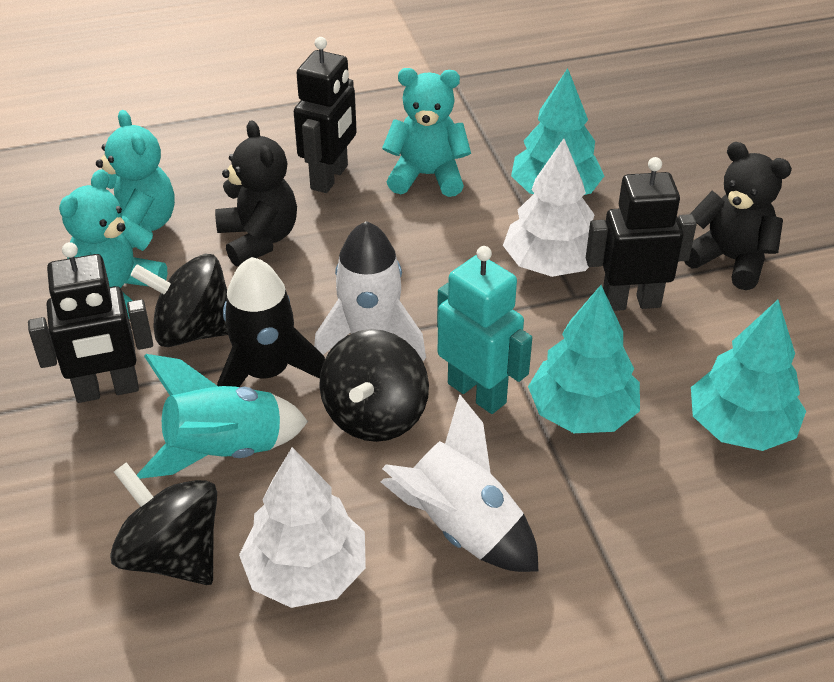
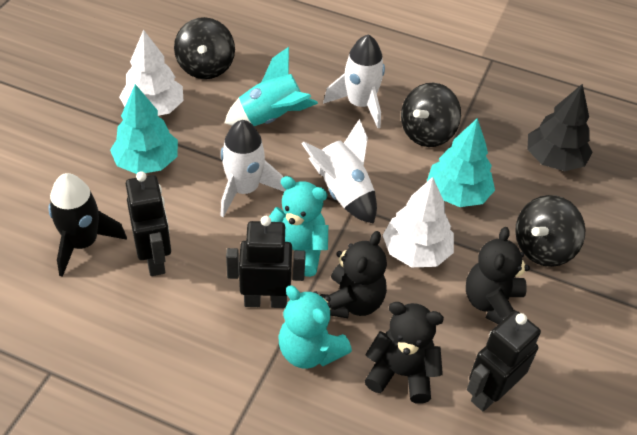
black teddy bear: [215,120,297,266] [684,142,792,290] = 2 -> [320,231,387,318] [365,302,444,404] [466,227,530,324] = 3
black tree: none = 0 -> [527,84,593,171] = 1
turquoise robot: [437,246,532,414] = 1 -> none = 0
turquoise teddy bear: [59,169,167,319] [96,110,175,248] [382,68,471,197] = 3 -> [269,176,328,277] [279,285,352,369] = 2
turquoise tree: [511,68,604,195] [528,285,640,433] [691,300,806,451] = 3 -> [110,84,178,174] [427,118,495,207] = 2
white rocket: [314,221,426,361] [381,395,539,572] = 2 -> [220,120,285,217] [301,119,377,224] [323,34,385,128] = 3

